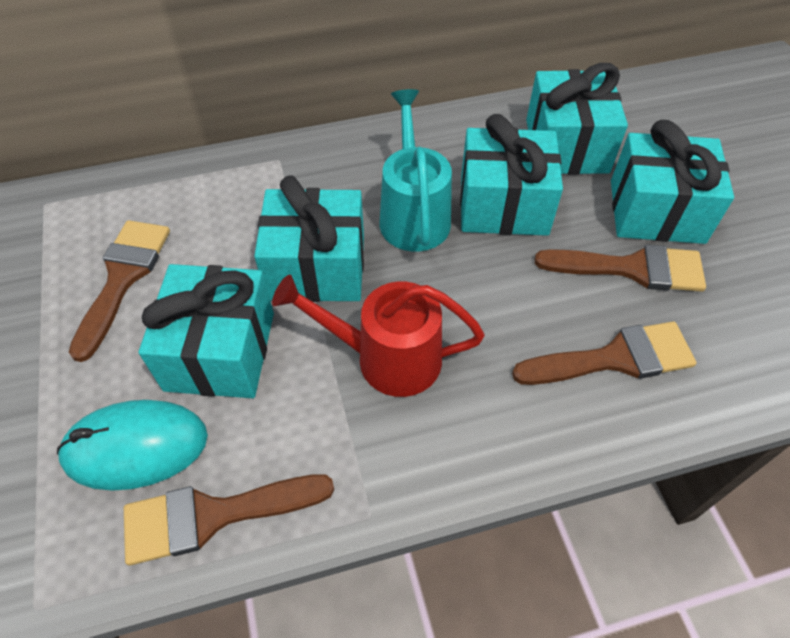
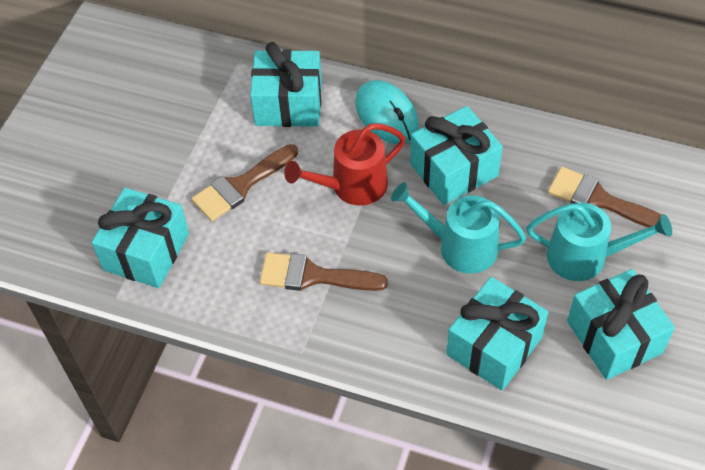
brown brush: [69,220,170,362] [124,474,334,565] [512,322,696,385] [535,244,706,292] = 4 -> [191,144,298,221] [259,252,388,291] [548,167,662,228] = 3
turquoise watering can: [380,89,452,251] = 1 -> [391,182,526,274] [526,203,672,281] = 2

